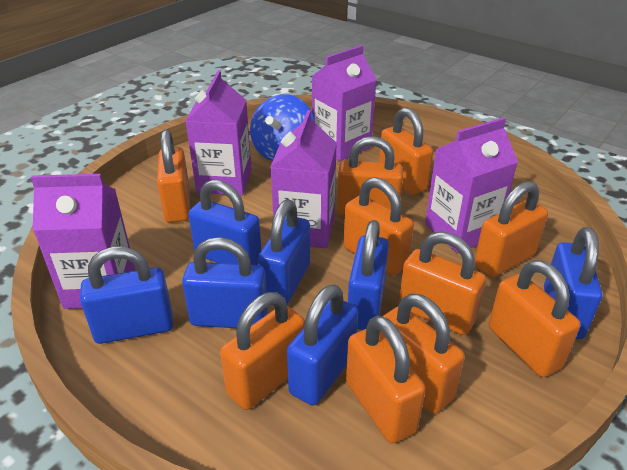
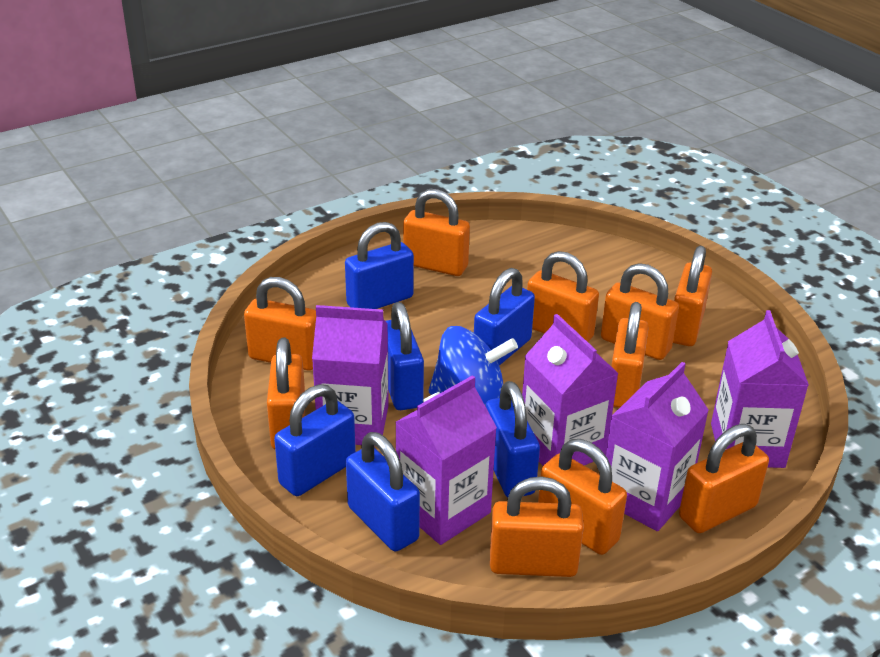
blue padlock: [80,247,173,344] [182,237,268,328] [188,180,262,265] [258,200,310,304] [287,284,358,405] [348,220,389,330] [544,227,603,340] = 7 -> [274,384,356,496] [345,222,414,309] [346,432,420,551] [386,302,424,410] [474,268,535,366] [485,381,540,498] = 6

